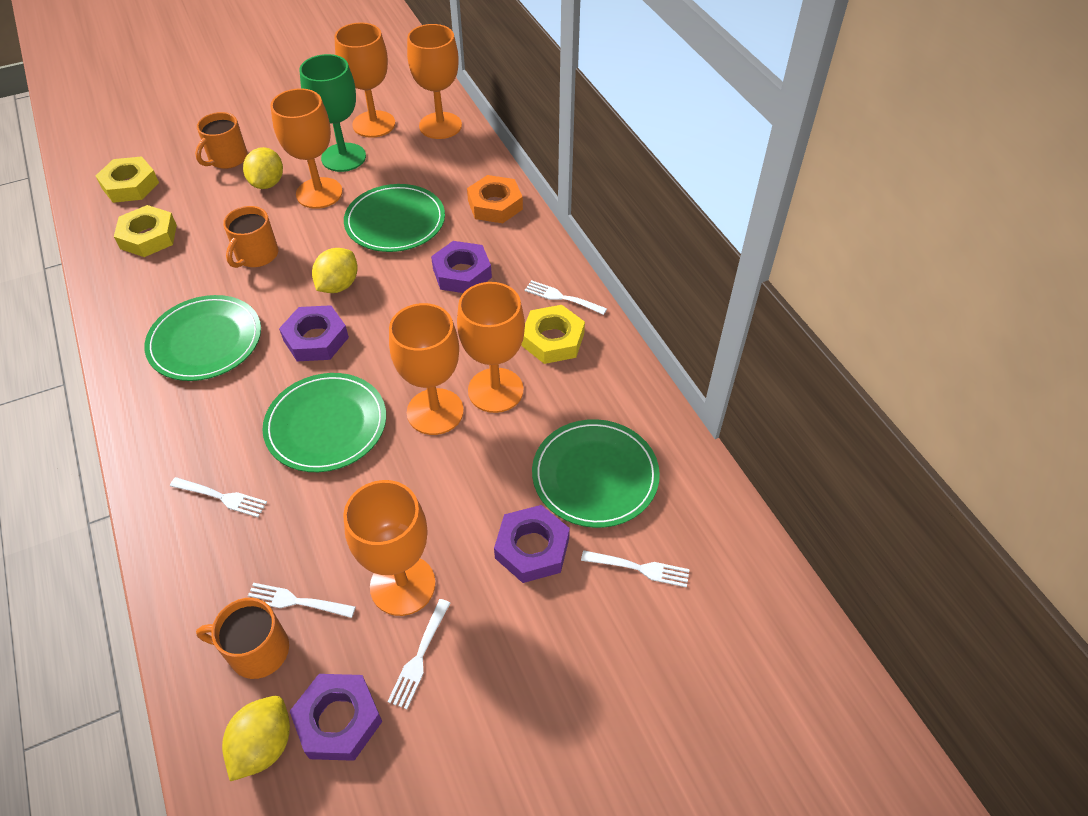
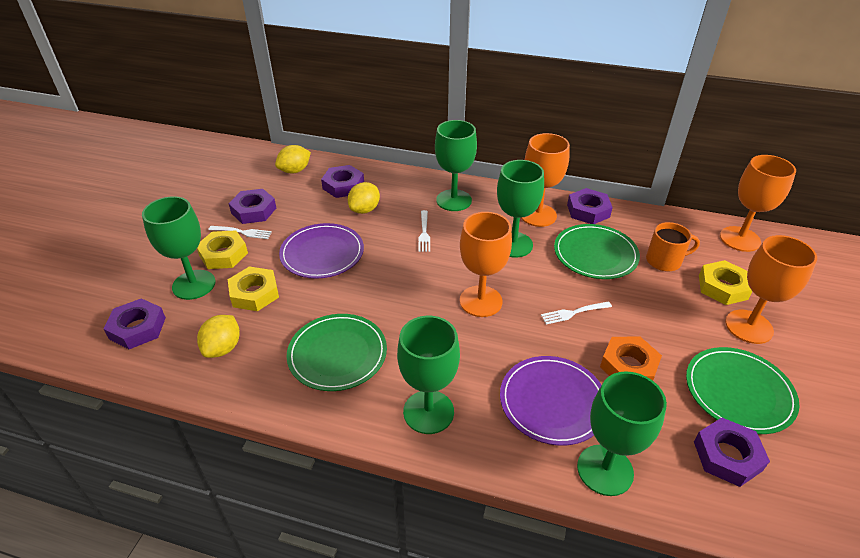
green goblet: [299,54,366,172] = 1 -> [142,196,216,300] [397,316,460,434] [435,120,477,211] [497,160,544,257] [577,371,667,496] = 5
green plate: [144,295,261,381] [262,373,386,472] [344,184,445,252] [532,419,660,528] = 4 -> [286,314,387,391] [554,224,640,279] [686,347,800,434] = 3
orange goblet: [270,88,343,209] [334,22,395,138] [343,480,436,616] [389,303,464,435] [407,24,462,139] [457,282,525,413] = 6 -> [460,212,512,317] [521,133,570,227] [720,155,796,252] [725,235,817,344] = 4
orange mug: [195,112,248,169] [196,598,289,679] [223,206,278,268] = 3 -> [646,222,700,271] = 1
purple nut: [279,305,349,361] [290,674,382,761] [431,241,492,293] [494,505,570,583] = 4 -> [104,298,166,349] [229,189,276,224] [321,165,364,198] [567,188,613,224] [694,418,770,487] = 5
purple plate: none = 0 -> [279,223,364,279] [500,356,602,446] = 2
white fork: [170,477,267,517] [248,583,356,618] [387,599,450,709] [525,280,607,315] [581,550,689,588] = 5 -> [209,226,272,239] [419,210,430,252] [541,301,612,325] = 3

